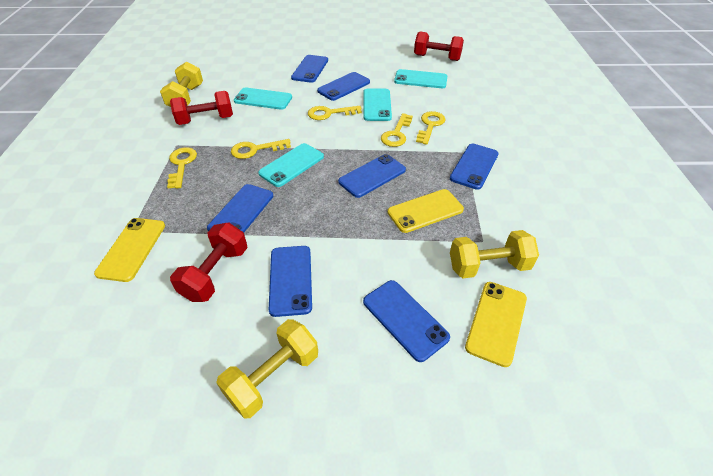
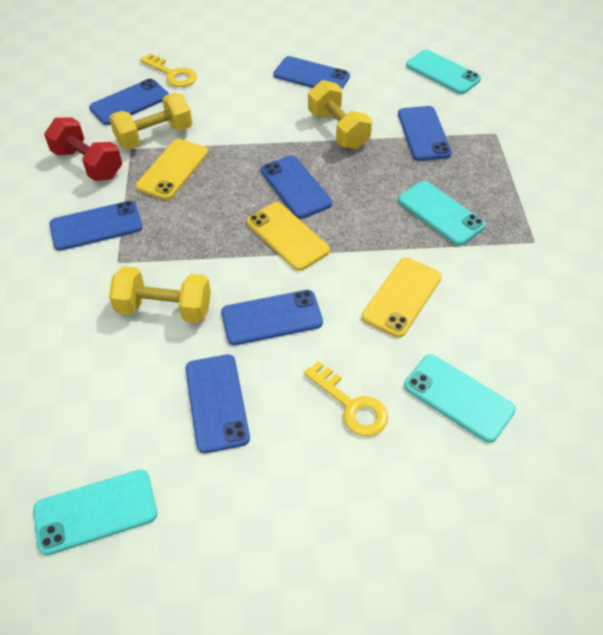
red dumbbell: [170,91,233,125] [170,223,248,302] [414,31,464,61] = 3 -> [44,117,122,181] = 1
yellow key: [167,147,197,189] [231,139,291,159] [308,106,362,120] [381,113,413,147] [416,111,446,145] = 5 -> [140,54,197,87] [304,361,388,436] = 2

